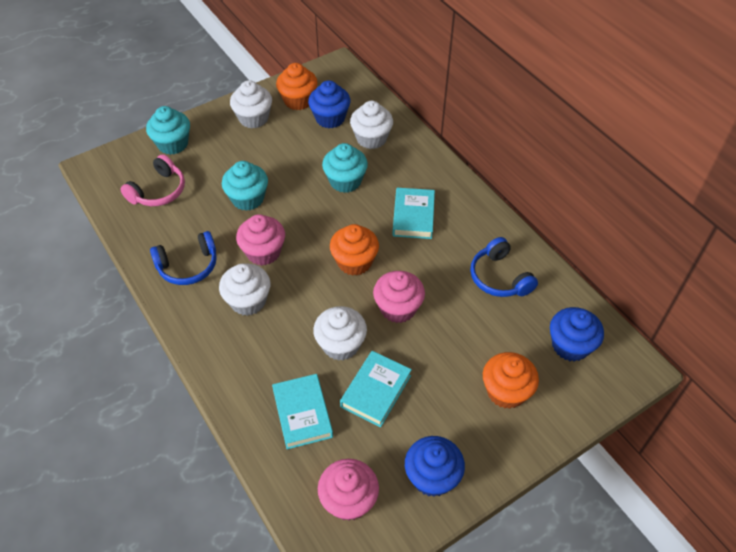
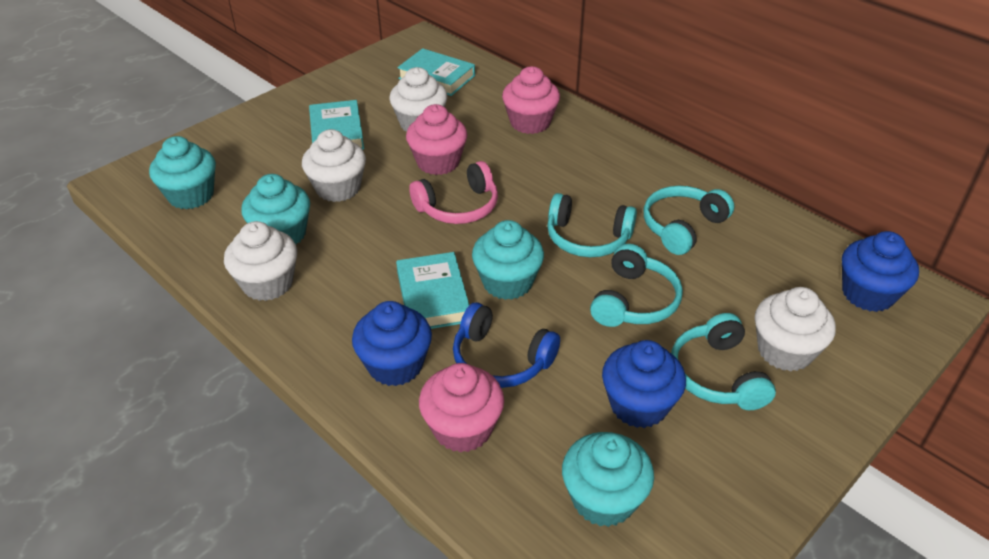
blue headphones: [150,231,217,285] [470,237,538,297] = 2 -> [453,302,560,388] = 1
orange cupcake: [276,63,318,110] [330,224,379,276] [483,352,539,409] = 3 -> none = 0
turquoise cupcake: [146,106,190,155] [222,161,268,211] [322,143,368,193] = 3 -> [149,136,216,209] [241,174,310,245] [472,220,544,300] [562,432,654,527] = 4
turquoise headphones: none = 0 -> [547,193,637,257] [590,244,683,327] [644,186,734,255] [671,313,776,410] = 4

